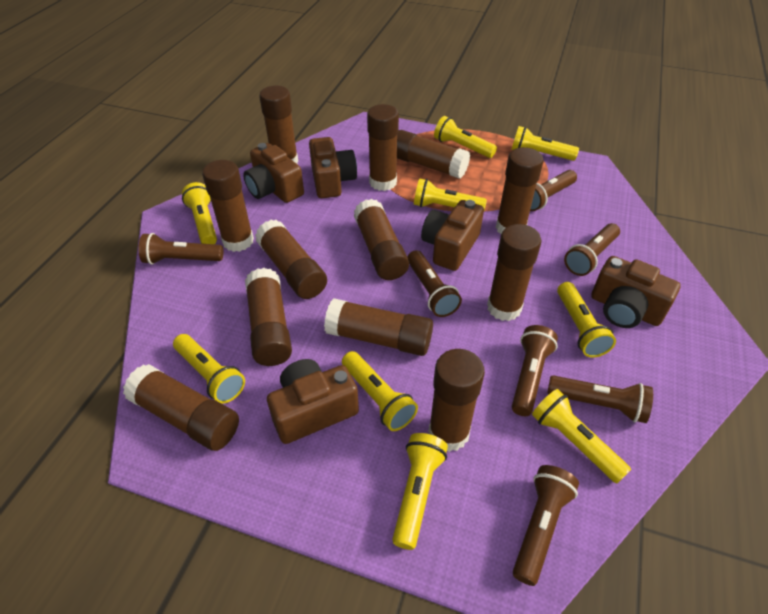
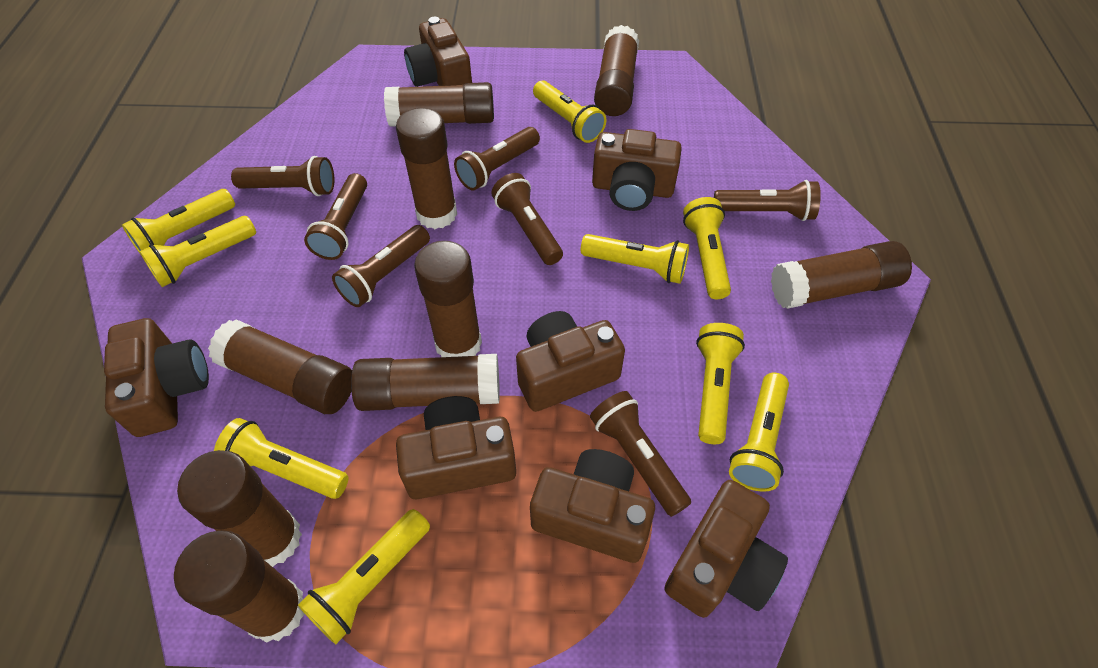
brown camera: [243,143,304,203] [267,359,359,444] [309,137,357,198] [421,200,484,271] [591,256,681,328] = 5 -> [104,318,209,437] [396,396,516,499] [404,17,472,87] [516,311,625,412] [530,449,655,563] [592,129,682,211] [664,480,788,618] = 7
brown glue stick: [123,364,239,451] [202,160,254,252] [245,268,292,366] [255,220,327,299] [259,86,298,164] [324,298,433,356] [354,199,409,280] [367,104,399,191] [397,130,470,179] [428,349,485,452] [487,224,541,321] [496,147,544,234] = 12 -> [174,530,305,642] [177,450,302,567] [208,319,352,414] [351,354,500,411] [384,82,494,127] [396,108,457,229] [414,241,482,357] [594,25,639,116] [771,241,912,309] = 9

